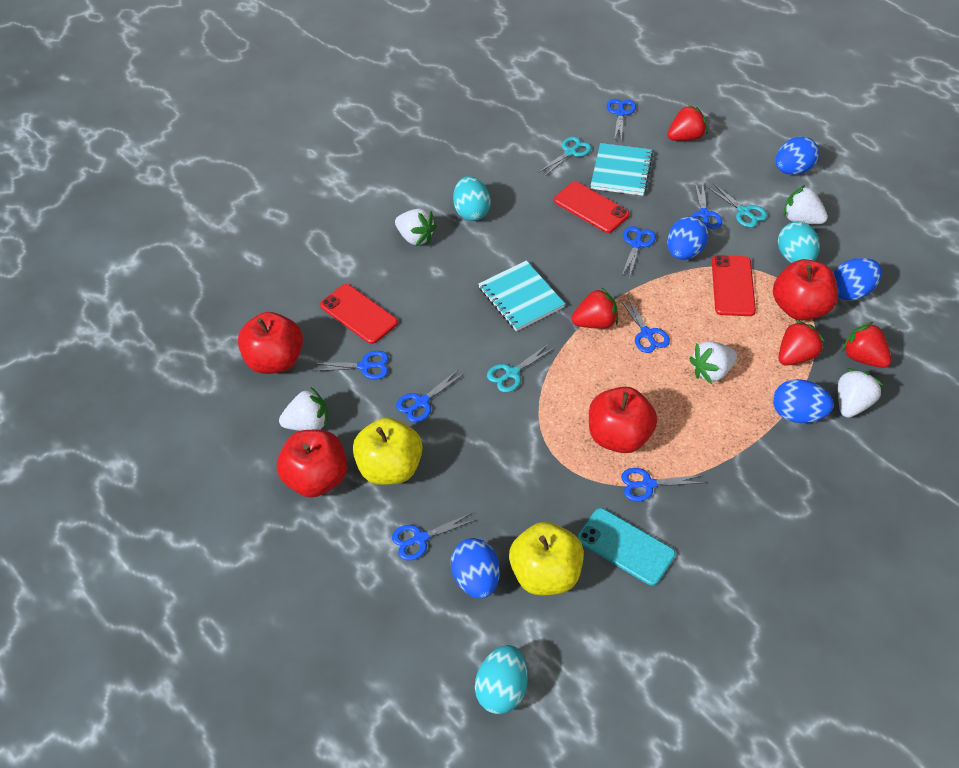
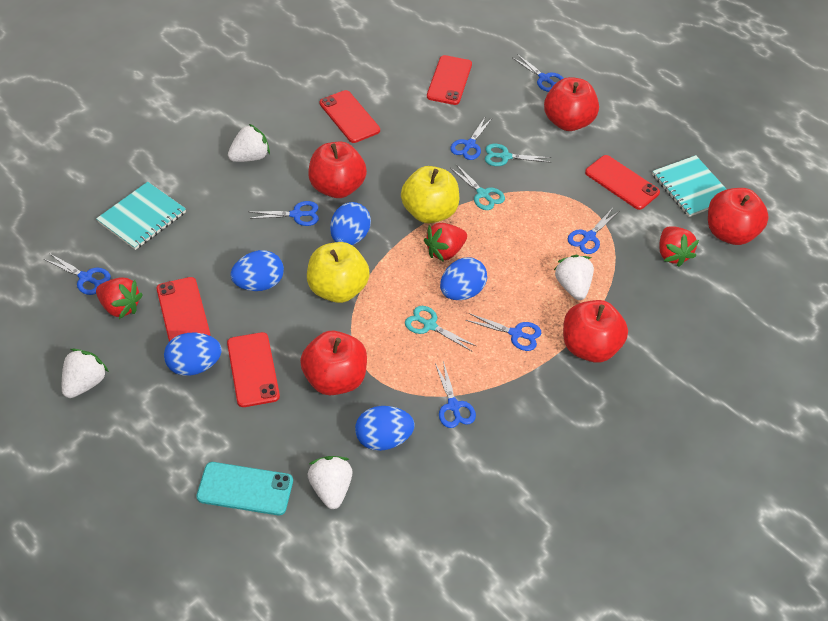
blue scissors: [313,351,389,379] [392,513,475,561] [396,369,465,423] [607,99,636,142] [620,295,670,353] [621,226,656,279] [621,468,706,502] [691,181,722,229] = 8 -> [44,253,111,295] [248,201,319,226] [435,361,476,428] [450,116,492,160] [466,313,541,351] [513,54,564,92] [568,209,619,254] = 7
red apple: [238,312,303,374] [277,430,347,497] [589,387,657,453] [773,259,838,320] = 4 -> [300,331,367,395] [308,142,367,198] [544,77,599,131] [563,300,628,363] [708,188,769,245] = 5
red phone: [320,284,398,344] [554,182,629,233] [712,255,756,316] = 3 -> [157,277,210,341] [227,332,280,407] [320,90,380,143] [427,55,472,105] [585,155,660,210] = 5
red strawberry: [572,287,618,329] [667,105,708,141] [778,320,825,365] [842,322,892,368] = 4 -> [96,278,143,319] [424,223,467,262] [659,226,699,267] = 3
turquoise egg: [453,176,491,221] [475,645,528,714] [778,221,820,263] = 3 -> none = 0
white strawberry: [279,388,328,431] [395,208,437,246] [689,341,737,384] [783,185,828,224] [838,369,883,418] = 5 -> [62,349,109,398] [228,123,270,162] [308,456,353,509] [554,255,594,300] = 4

